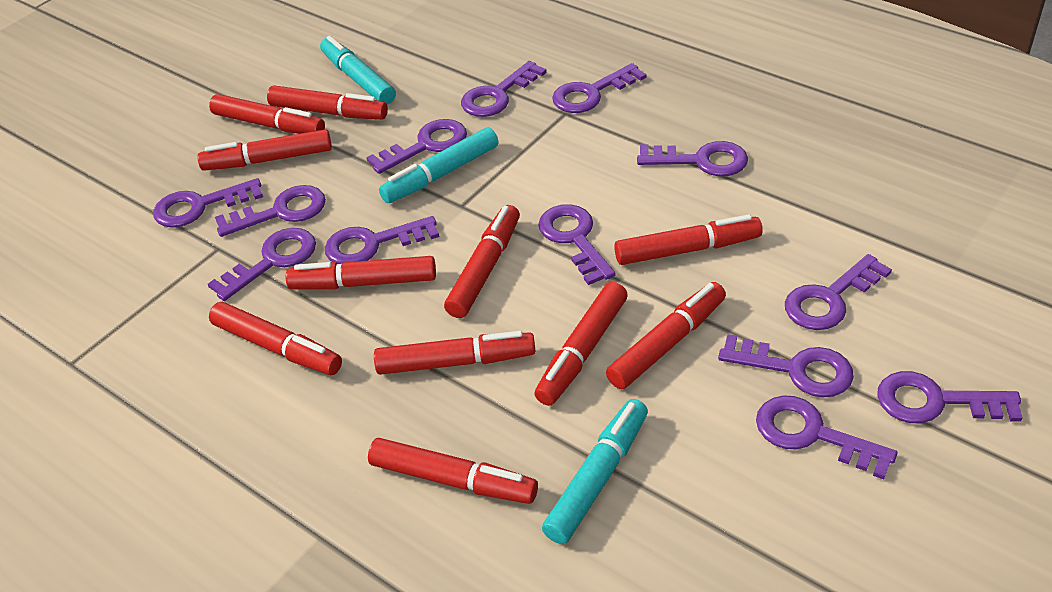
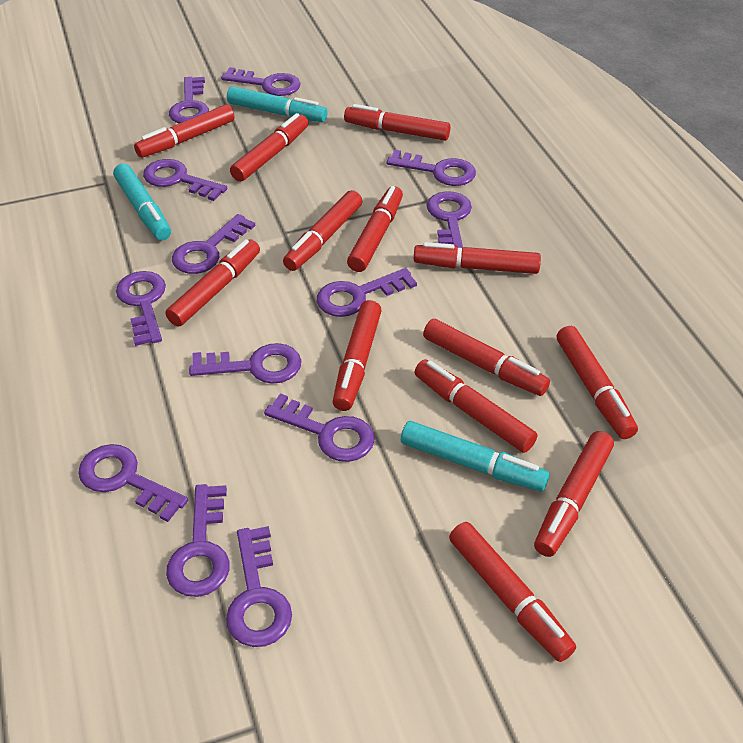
red marker: [198,129,332,171] [209,94,325,134] [209,302,342,375] [267,86,388,120] [286,256,436,290] [368,438,538,504] [374,331,535,375] [444,205,520,318] [534,282,628,406] [606,282,726,389] [614,214,763,265] = 11 -> [134,104,235,158] [166,239,260,326] [230,113,308,182] [283,190,362,271] [332,300,382,411] [344,104,451,141] [347,186,403,272] [414,242,541,274] [414,359,537,453] [423,319,550,396] [449,522,576,662] [534,431,614,557] [557,326,638,439] = 13

